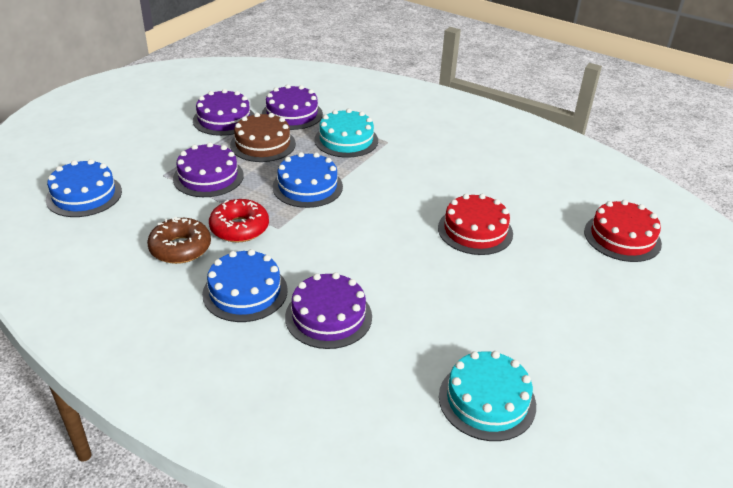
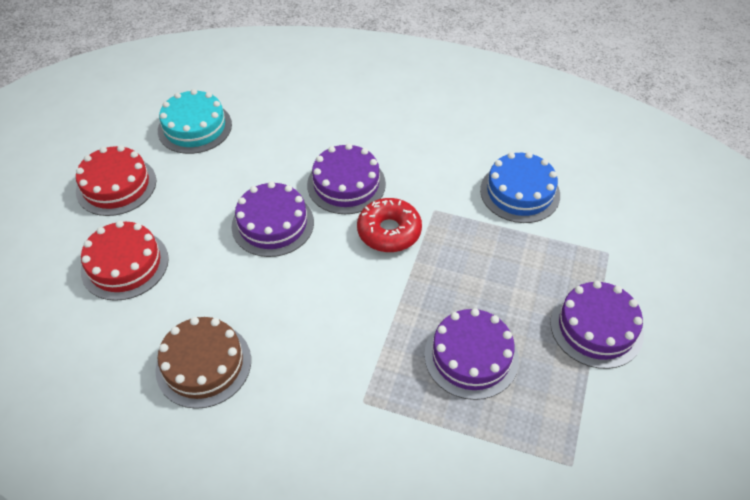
blue cake: [46,159,122,217] [202,249,288,322] [272,152,343,208] = 3 -> [480,152,560,223] = 1
brown donut: [147,217,211,264] = 1 -> none = 0
turquoise cake: [314,109,378,158] [439,351,536,441] = 2 -> [158,89,232,154] = 1

